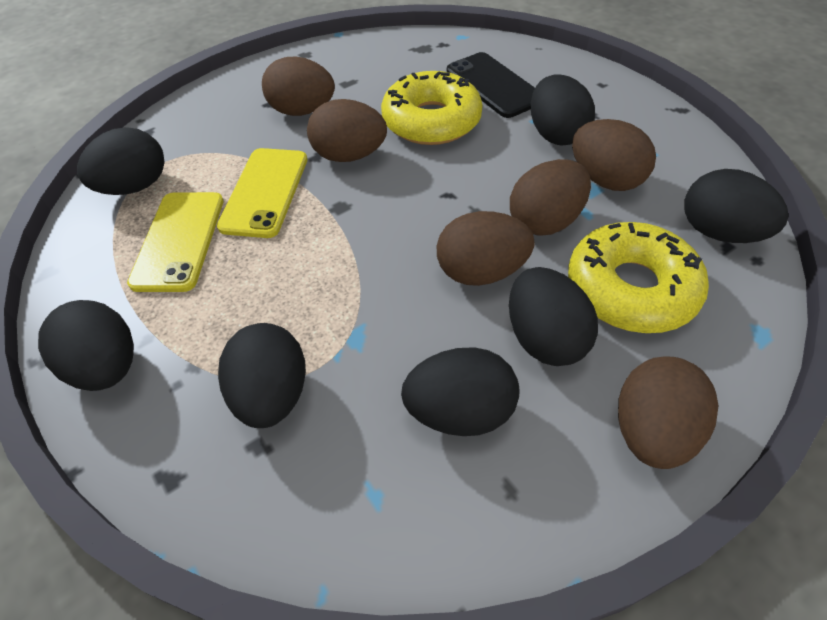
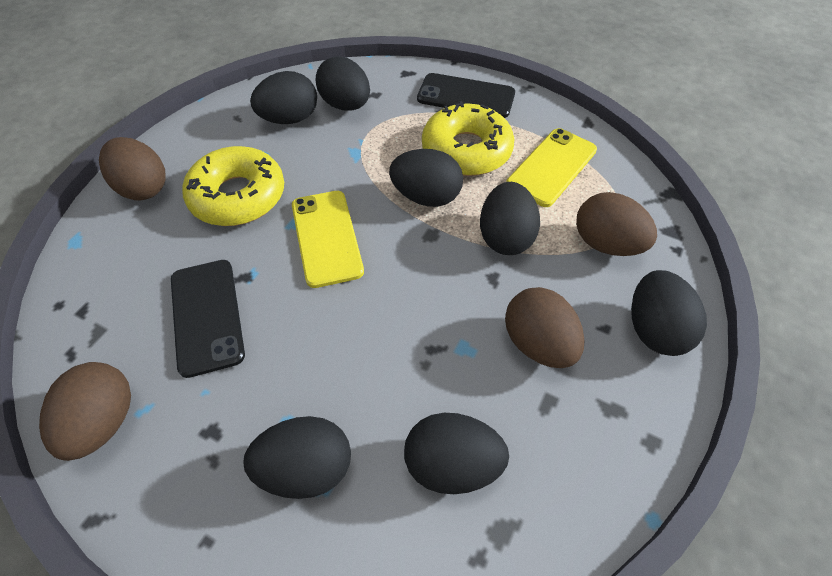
black phone: [447,52,535,118] = 1 -> [171,260,245,378] [417,73,515,118] = 2
brown egg: [262,57,335,116] [307,99,387,162] [437,211,534,286] [510,159,591,236] [572,119,656,191] [618,356,719,469] = 6 -> [39,362,131,461] [99,137,166,201] [505,287,584,368] [576,192,657,256] = 4

